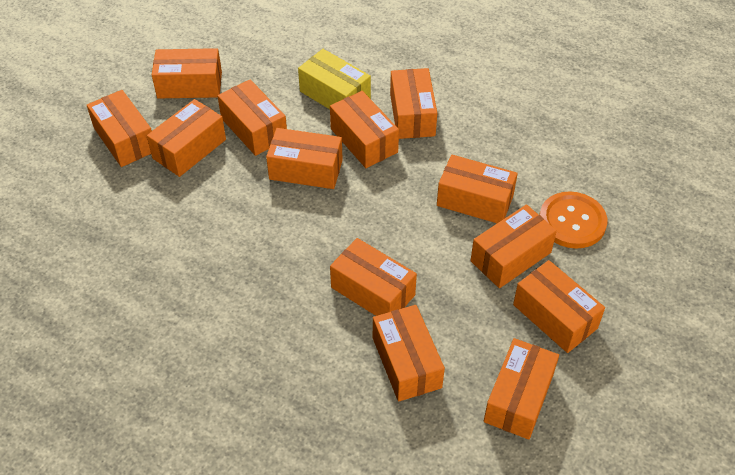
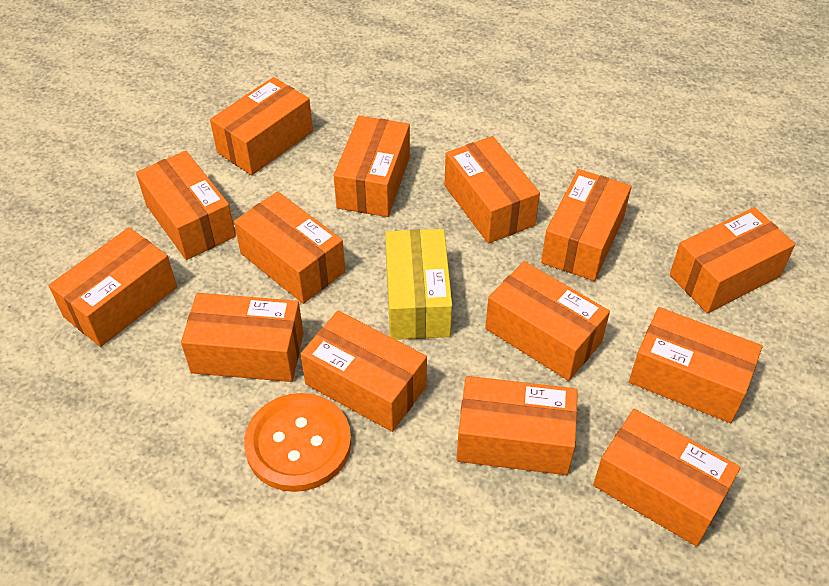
orange box: [87,90,152,167] [146,99,226,177] [152,48,222,98] [217,79,287,156] [266,128,343,189] [330,91,399,168] [330,238,417,316] [373,305,445,401] [390,68,437,139] [437,155,518,223] [471,204,557,288] [484,338,559,440] [513,260,605,353] = 13 -> [49,227,177,347] [136,151,236,260] [181,293,303,382] [210,77,313,175] [234,191,345,304] [301,311,427,432] [334,116,410,217] [445,136,540,244] [457,376,578,475] [485,261,610,381] [541,169,632,281] [593,409,741,547] [629,307,762,423] [670,207,795,313] = 14

